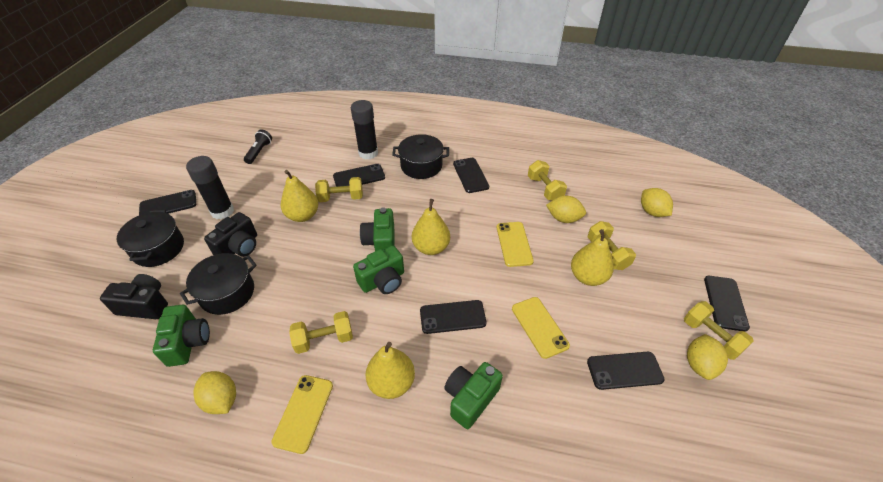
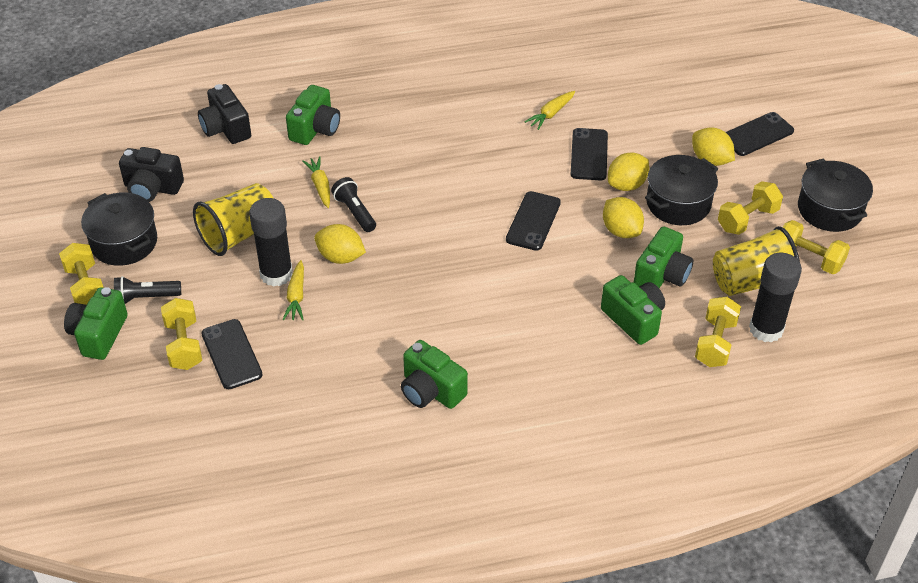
black flashlight: [244,129,272,164] = 1 -> [114,276,181,304] [331,177,376,232] = 2
black phone: [139,190,196,215] [333,164,385,187] [420,300,487,334] [453,158,489,193] [587,352,665,390] [704,276,750,332] = 6 -> [201,319,263,389] [506,191,561,251] [571,128,608,180] [726,112,794,156] = 4
green camera: [153,304,210,367] [353,246,404,294] [360,207,395,251] [444,362,503,429] = 4 -> [64,287,128,360] [286,85,340,145] [401,340,468,409] [601,275,665,345] [634,226,693,288] = 5
yellow carrot: none = 0 -> [282,260,304,320] [302,156,330,208] [524,91,575,130] = 3
yellow cup: none = 0 -> [193,183,273,256] [713,226,800,296] = 2
yellow pear: [281,170,318,222] [366,342,415,399] [412,199,450,255] [571,229,614,286] = 4 -> none = 0
yellow phone: [271,375,333,454] [497,222,534,267] [512,297,570,359] = 3 -> none = 0

